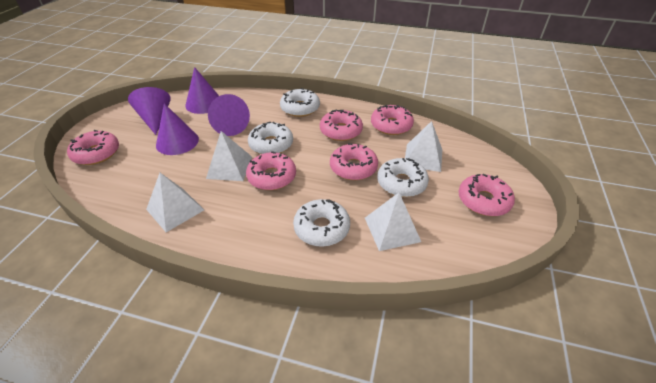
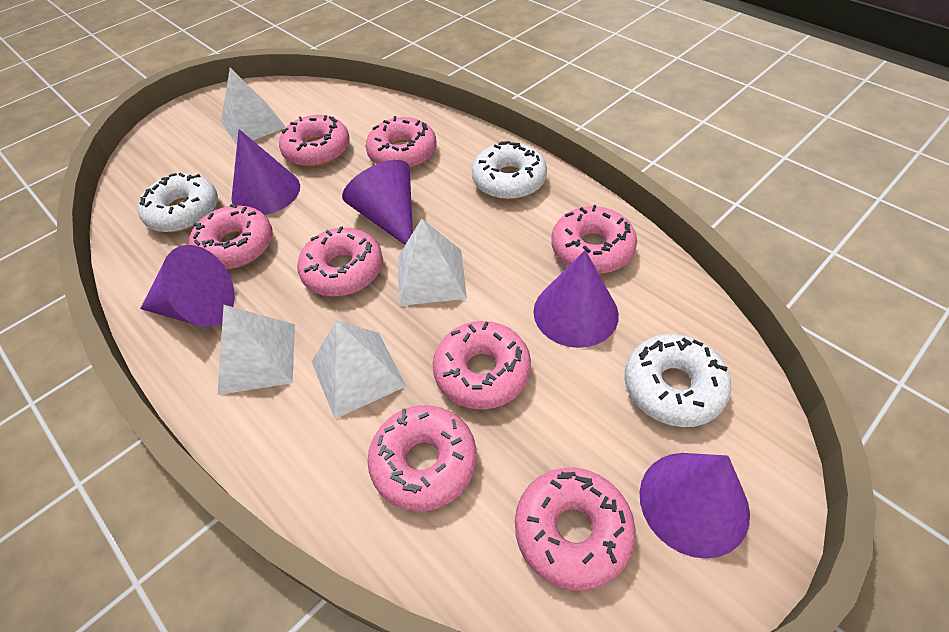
pink donut: [67,130,119,165] [246,151,296,190] [320,110,363,141] [330,143,378,180] [371,105,414,135] [459,174,515,216] = 6 -> [189,204,273,270] [279,115,350,167] [297,226,383,297] [366,116,436,169] [368,405,477,511] [433,321,531,410] [515,467,635,591] [551,205,637,274] = 8
purple cone: [128,87,171,135] [156,103,199,155] [185,67,219,114] [208,94,250,136] = 4 -> [140,245,235,327] [231,129,300,215] [342,160,413,245] [533,250,619,348] [640,453,750,559] = 5
white donut: [248,122,293,154] [280,88,320,117] [293,199,350,246] [377,158,429,197] = 4 -> [138,173,218,233] [472,141,547,200] [624,334,731,427] = 3

